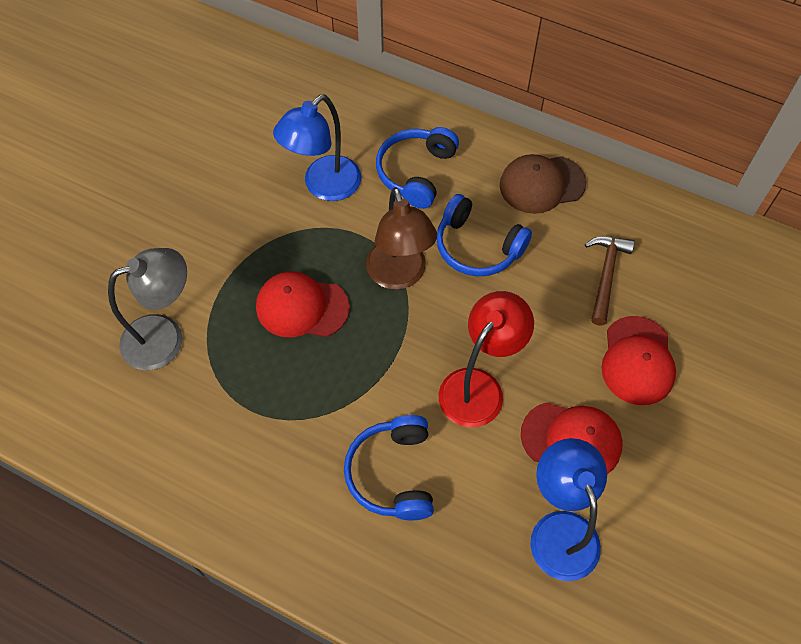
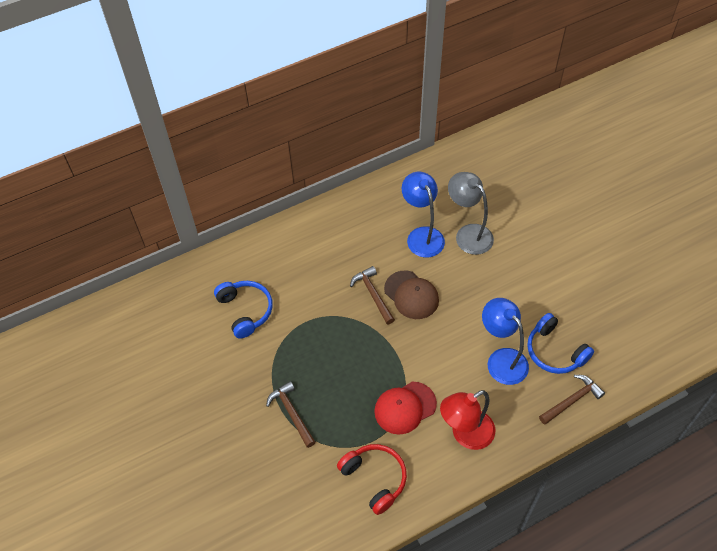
blue headphones: [344,415,434,520] [376,127,459,209] [437,194,532,277] = 3 -> [214,281,273,339] [527,313,594,374] = 2
brown hammer: [585,236,635,326] = 1 -> [266,381,316,448] [350,266,395,324] [539,375,605,425] = 3
brown lamp: [366,187,437,290] = 1 -> none = 0
red cap: [256,272,350,337] [521,402,623,474] [601,316,676,405] = 3 -> [374,382,437,435] = 1
red headphones: none = 0 -> [337,444,407,515] = 1

